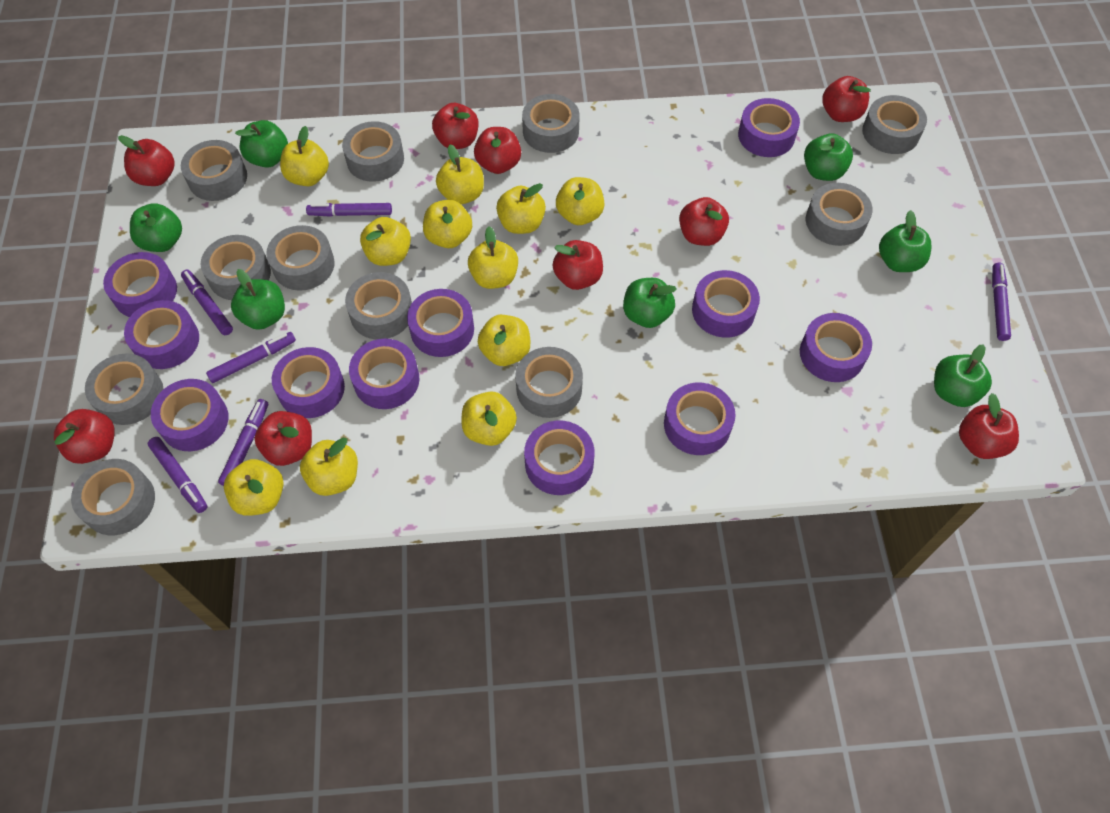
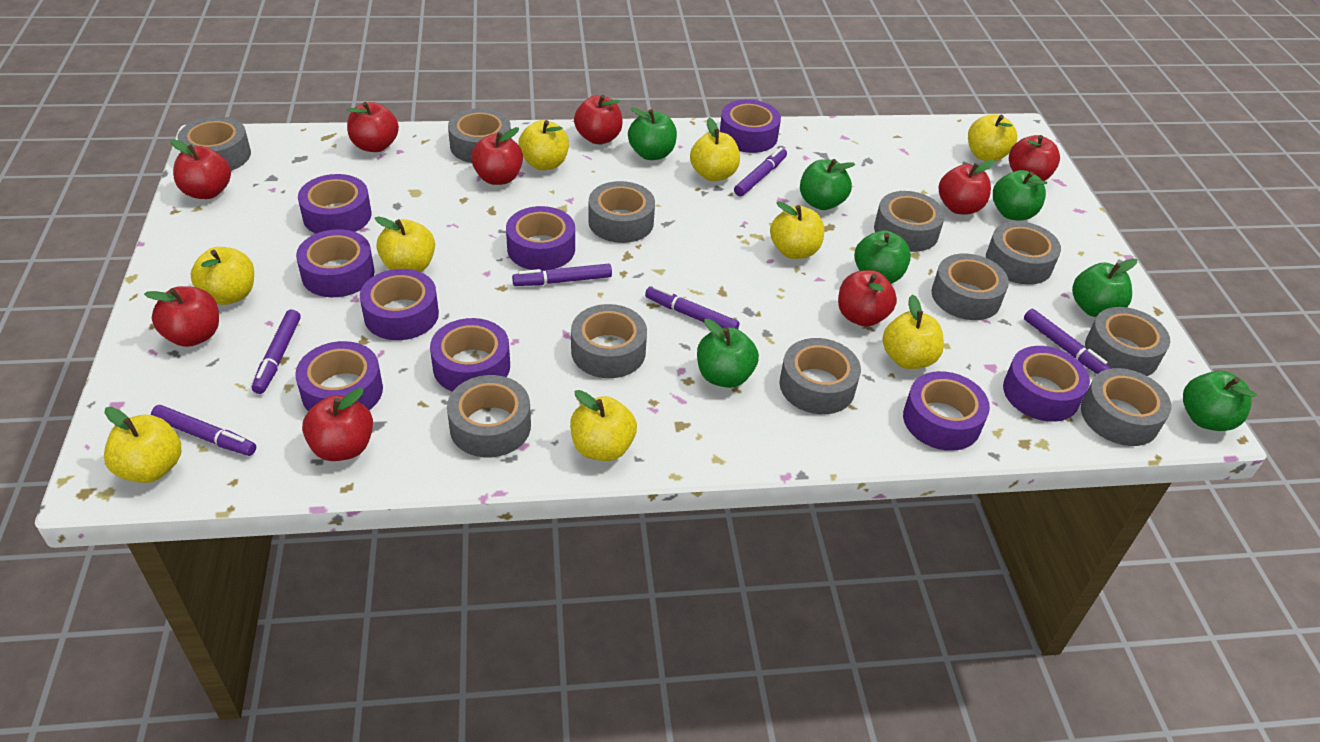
purple tape: [103,252,177,317] [124,300,199,369] [151,379,229,451] [272,347,345,418] [349,339,420,409] [407,289,474,357] [524,420,595,495] [664,383,736,455] [692,270,760,338] [738,98,800,157] [800,313,872,382] = 11 -> [295,341,383,411] [296,229,375,297] [298,174,371,234] [360,269,439,340] [430,318,510,392] [506,206,575,271] [720,100,781,153] [903,371,990,451] [1003,346,1090,422] = 9
yellow apple: [224,459,284,516] [280,126,329,186] [300,438,358,496] [360,217,411,266] [423,200,472,248] [436,144,484,204] [462,392,517,446] [468,226,518,289] [478,315,531,366] [496,183,546,234] [556,177,604,225] = 11 -> [104,407,181,483] [190,247,254,305] [375,216,435,272] [518,120,569,170] [570,390,637,461] [690,118,740,181] [770,201,824,259] [882,295,944,369] [968,114,1017,161] = 9

